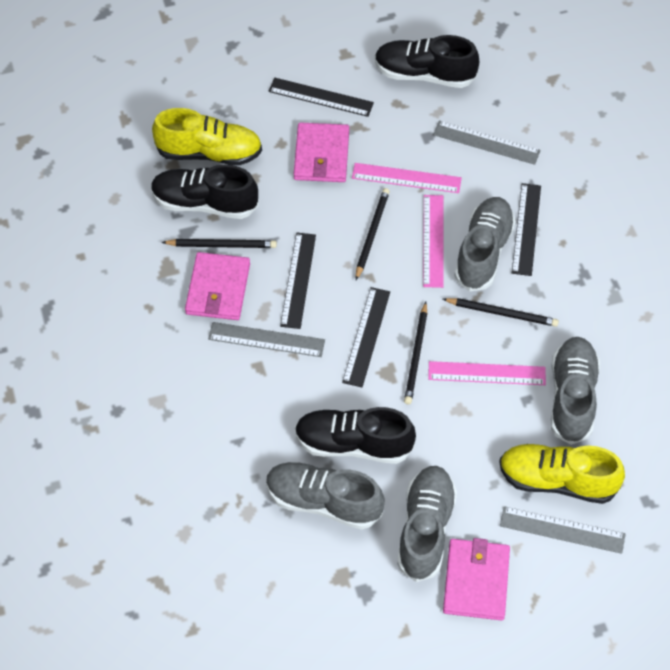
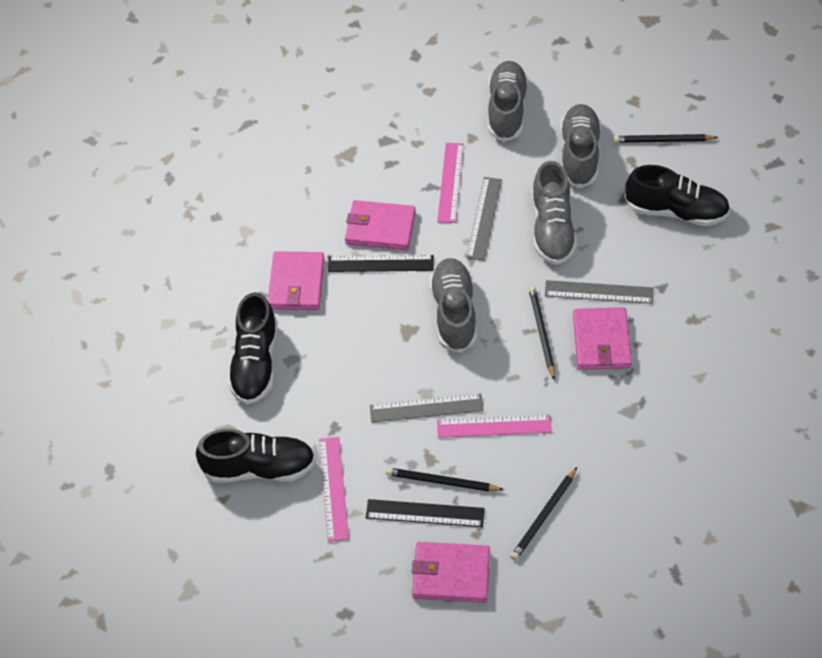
black ruler: [269,78,374,117] [280,233,316,329] [342,287,390,387] [512,183,541,276] = 4 -> [328,255,434,272] [366,499,485,527] = 2
pink wallet: [185,252,250,320] [294,122,349,182] [443,538,510,620] = 3 -> [268,251,324,310] [345,200,416,250] [412,542,490,603] [573,307,632,370] = 4
yellow shoe: [152,108,262,166] [499,444,625,504] = 2 -> none = 0

